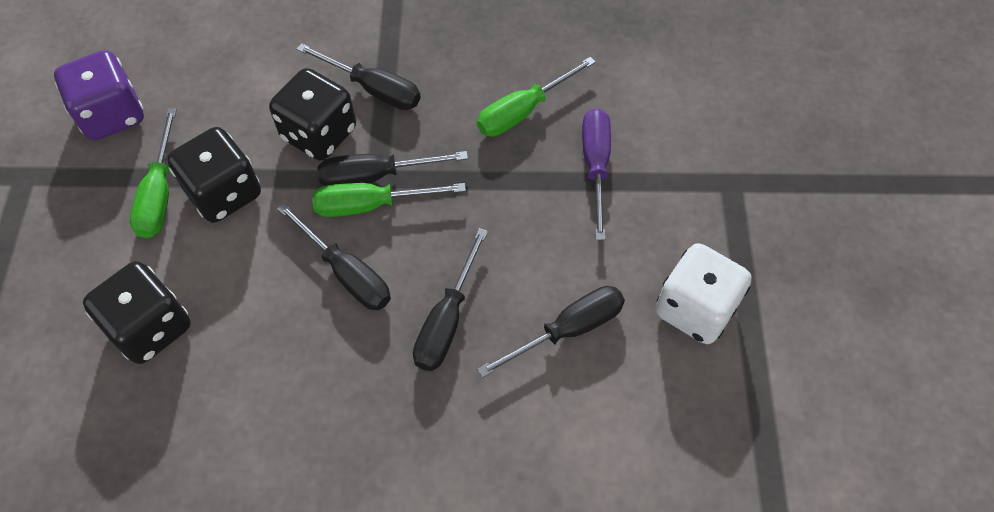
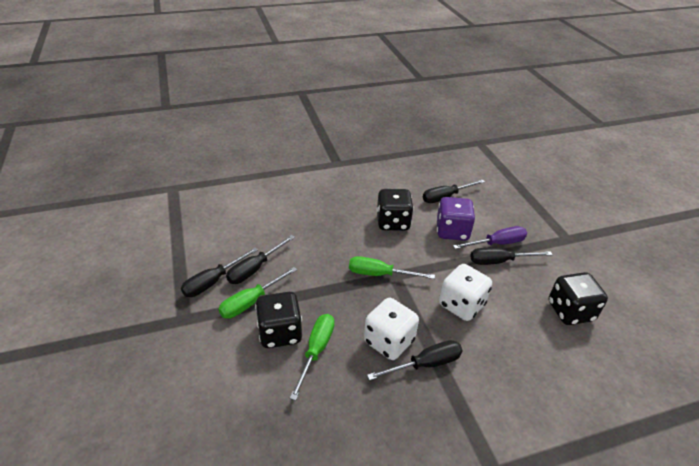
white dice: [656,243,752,344] = 1 -> [364,298,419,360] [439,264,492,321] = 2

